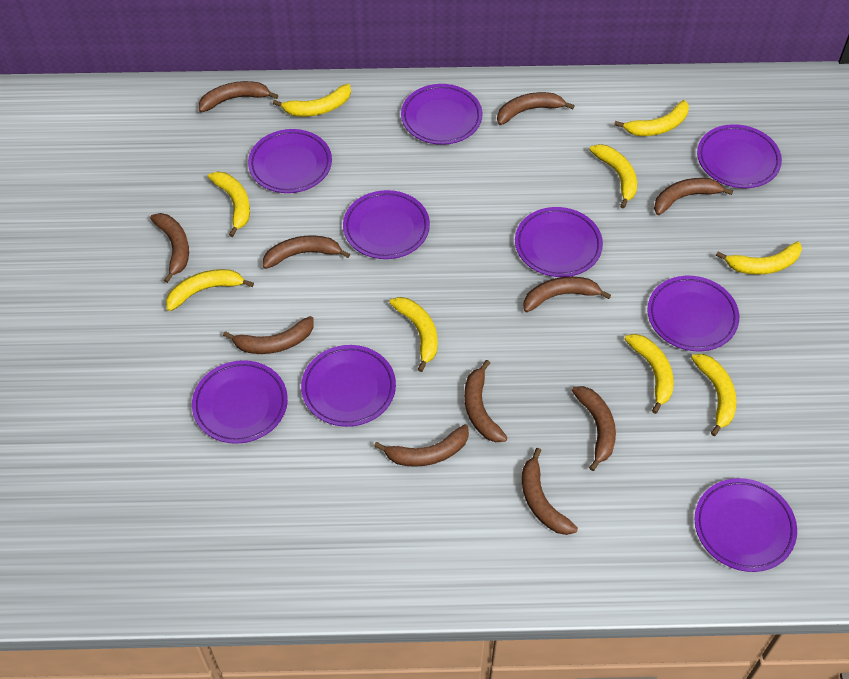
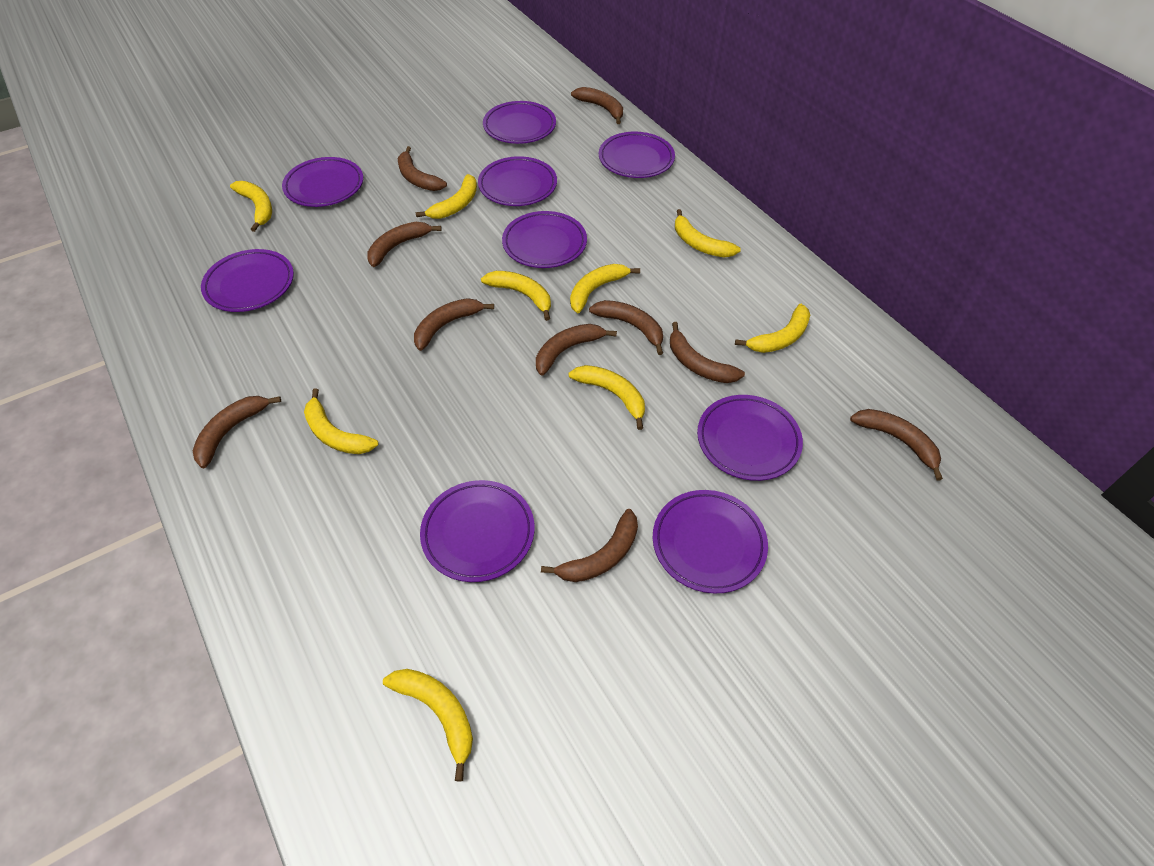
brown banana: [150,213,189,283] [199,81,278,112] [223,316,314,354] [263,235,350,269] [374,424,469,467] [464,360,507,442] [497,92,575,125] [522,448,578,535] [523,277,611,312] [572,386,616,471] [654,178,733,215] = 11 -> [193,396,281,468] [367,222,442,267] [398,146,447,191] [414,298,494,351] [536,324,617,376] [541,509,638,582] [571,87,623,124] [589,300,663,355] [670,322,745,383] [850,409,943,480] = 10

